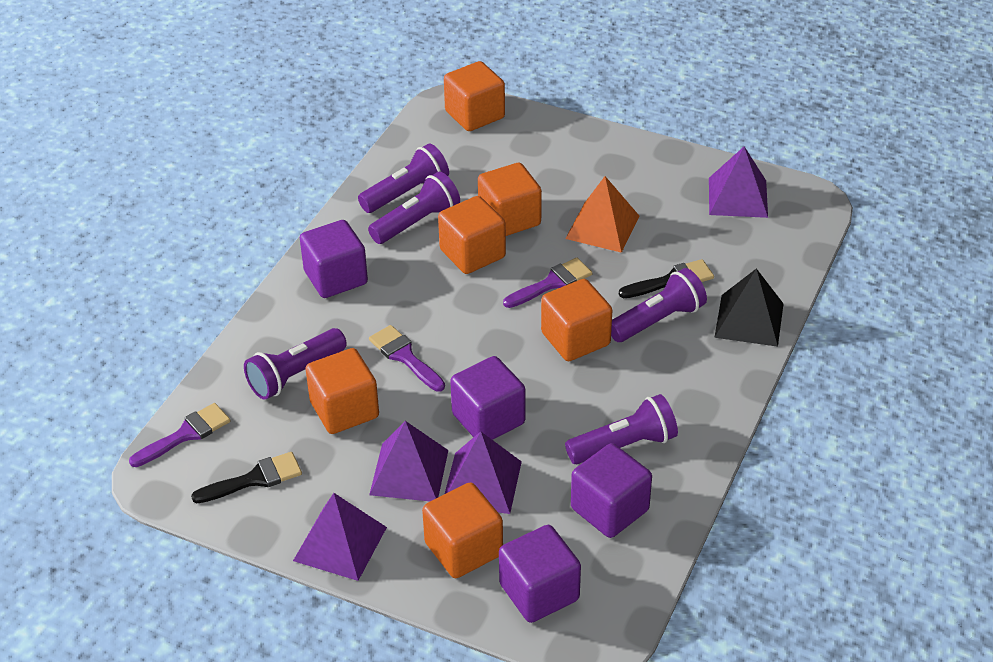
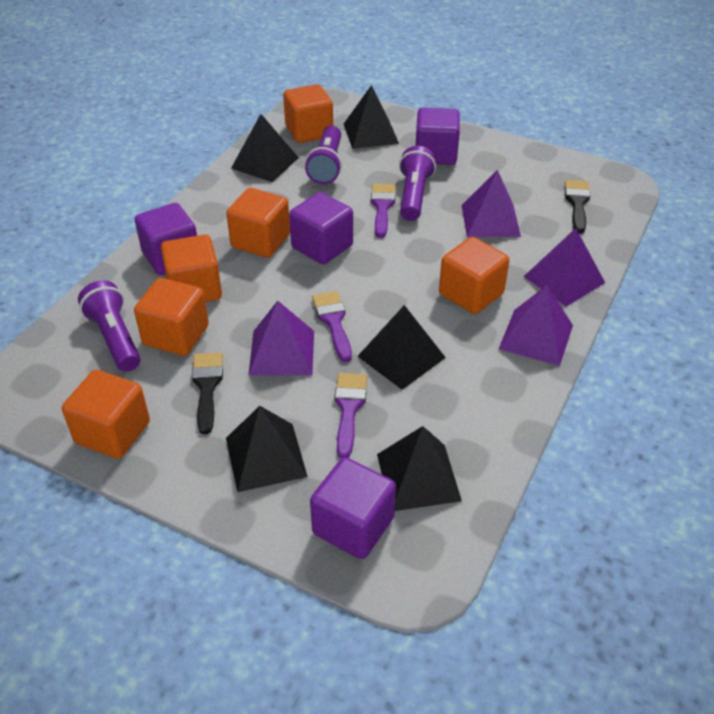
black pyramid: [714,268,784,347] = 1 -> [226,406,308,492] [231,114,299,182] [344,85,399,149] [357,305,446,390] [377,426,462,511] = 5
orange pyramid: [565,176,640,253] = 1 -> none = 0
purple flashlight: [244,328,347,400] [358,143,449,213] [368,172,460,244] [565,394,678,464] [611,268,707,342] = 5 -> [78,280,141,372] [305,126,342,184] [399,146,436,221] = 3

